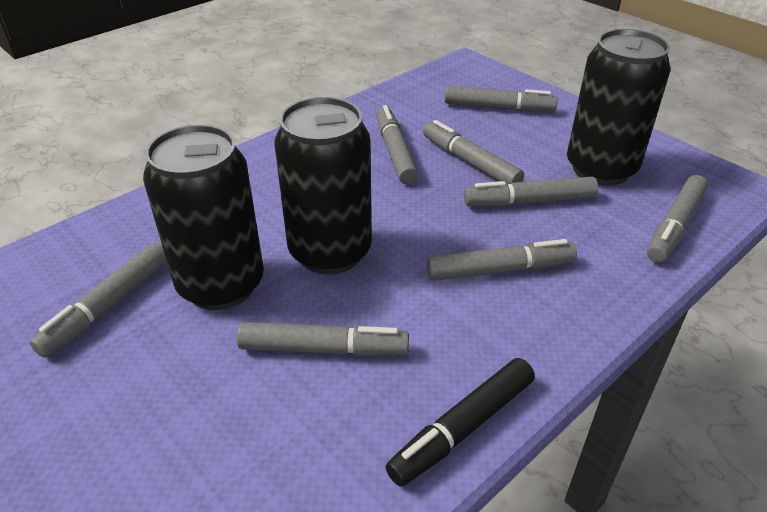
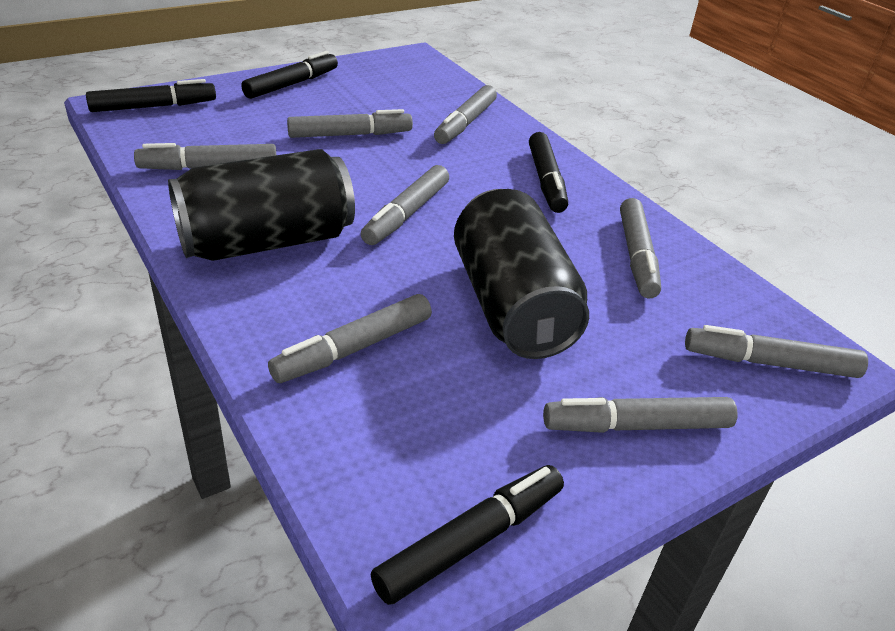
black can: [143,125,264,310] [274,97,372,274] [567,29,671,186] = 3 -> [168,149,355,261] [454,189,589,359] = 2
black marker: [386,358,535,487] = 1 -> [86,79,216,112] [241,51,338,99] [371,465,564,605] [529,132,568,213] = 4

